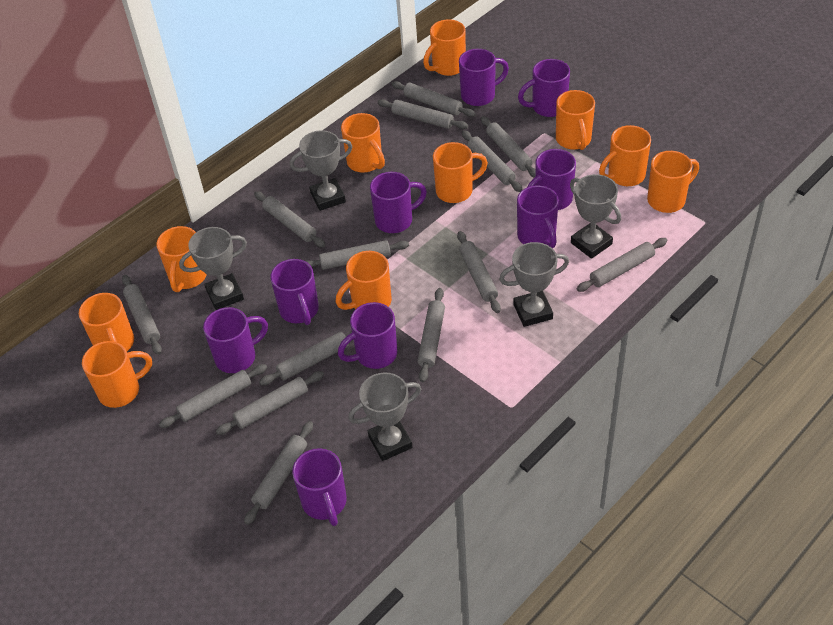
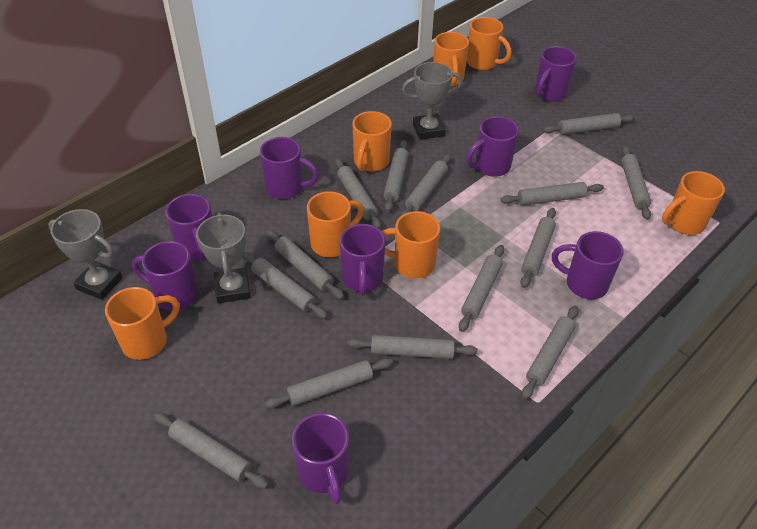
grey trophy: [179,227,247,310] [290,130,352,211] [348,373,421,461] [499,242,569,327] [570,174,621,259] = 5 -> [48,209,122,300] [196,213,250,303] [402,62,462,140] = 3
orange mug: [79,293,134,351] [82,341,152,408] [156,226,207,292] [336,251,392,310] [341,113,385,173] [423,19,466,76] [433,142,488,203] [556,90,595,150] [599,125,651,186] [647,151,699,213] = 10 -> [105,287,180,360] [307,191,364,257] [352,111,392,171] [382,211,440,278] [433,32,469,86] [467,17,512,70] [662,171,725,235] = 7
purple mug: [203,307,268,373] [270,259,319,325] [292,448,347,526] [338,302,397,369] [370,172,427,233] [459,49,509,106] [517,185,559,248] [518,59,570,117] [527,149,576,210] = 9 -> [132,241,198,311] [165,194,212,261] [260,137,319,199] [292,413,349,504] [340,224,386,296] [466,116,519,177] [535,46,577,102] [552,231,624,299] = 8

